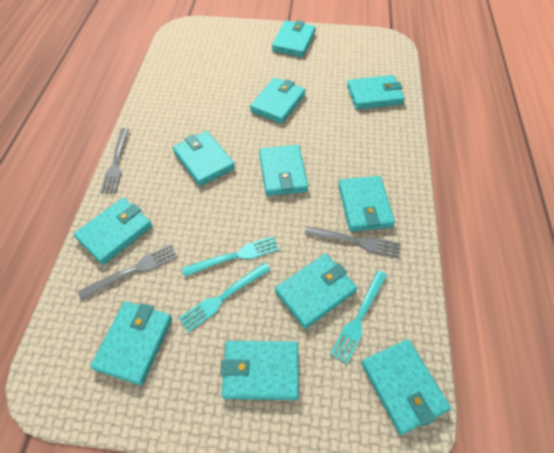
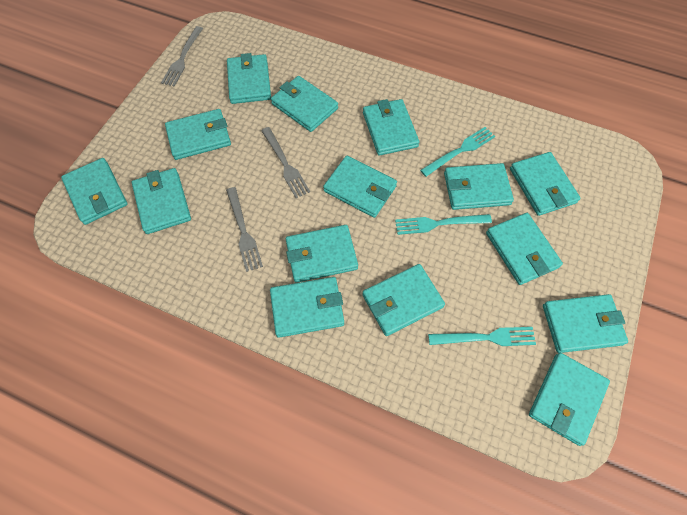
turquoise wallet: [74,198,152,265] [90,301,172,385] [173,131,235,186] [221,341,299,400] [250,77,305,124] [259,145,308,196] [272,20,315,57] [275,253,357,329] [338,176,395,232] [347,75,405,109] [361,339,451,435] = 11 -> [61,158,128,225] [132,168,191,234] [165,109,231,160] [227,53,271,104] [270,277,344,338] [271,76,338,132] [286,225,358,283] [323,156,397,218] [362,264,445,336] [363,99,419,156] [444,163,514,210] [486,213,563,285] [510,152,581,216] [529,353,610,446] [543,294,628,353] = 15

